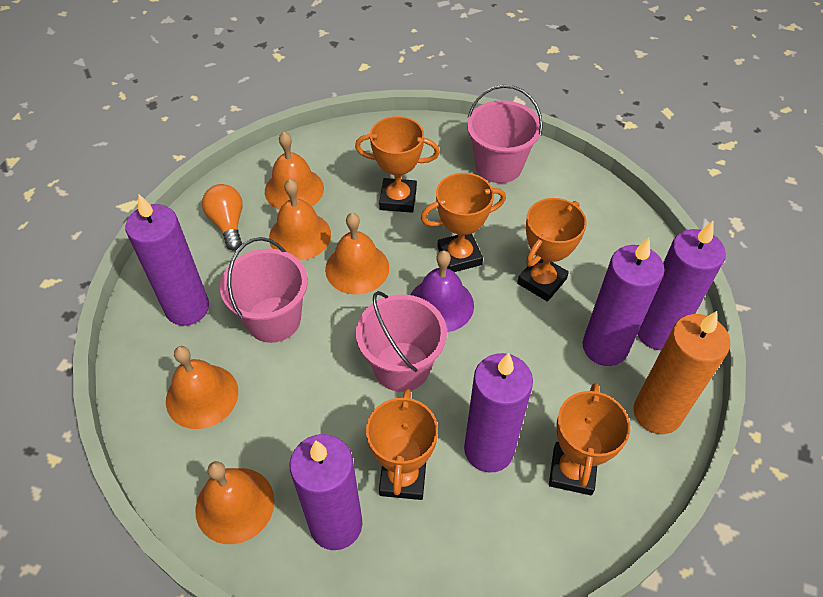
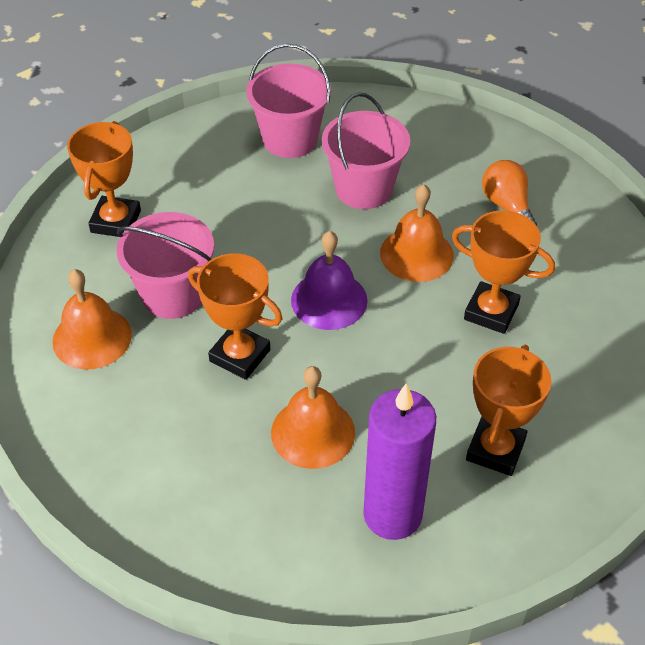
orange bell: [166,346,238,429] [195,461,275,544] [265,132,324,210] [269,179,331,260] [325,213,389,295] = 5 -> [52,269,132,370] [271,366,355,469] [380,184,454,282] = 3
orange candle: [633,311,730,434] = 1 -> none = 0
orange trophy: [355,116,440,213] [366,389,438,500] [421,173,506,272] [517,198,587,302] [549,383,630,495] = 5 -> [67,121,141,237] [188,253,282,380] [452,210,555,334] [466,345,552,476] = 4
purple candle: [126,194,209,326] [290,434,362,550] [464,353,533,472] [582,237,665,366] [637,221,726,350] = 5 -> [363,383,436,540] = 1

